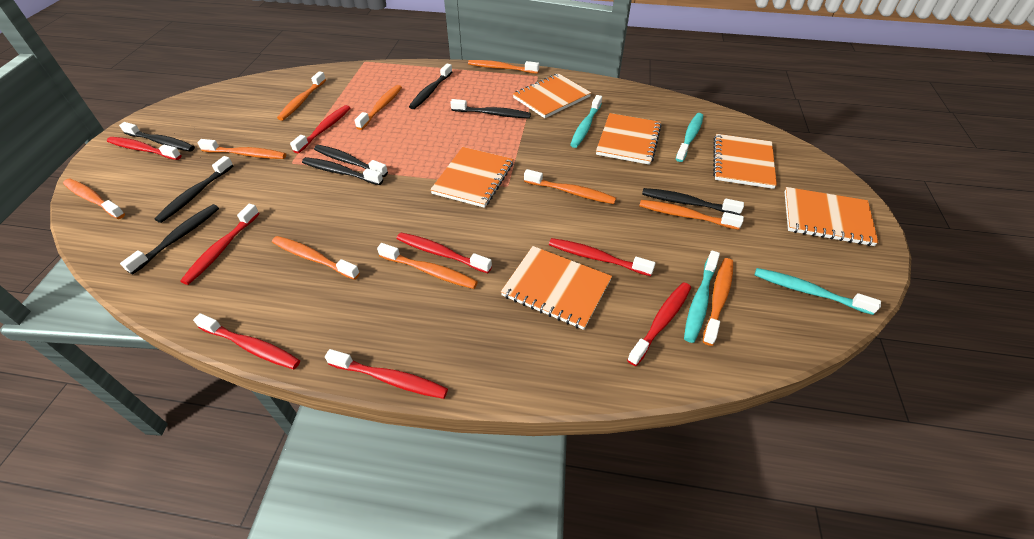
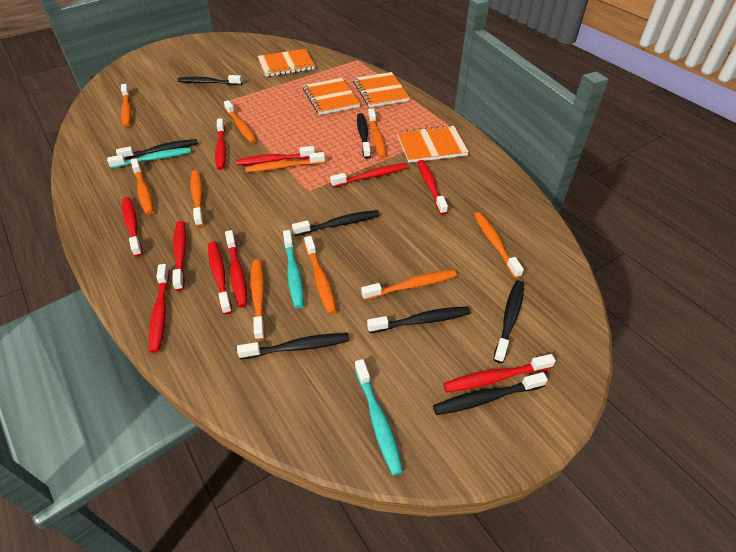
orange notebook: [430,147,513,208] [501,246,612,330] [513,73,591,118] [596,113,662,165] [713,134,777,189] [784,187,879,246] = 6 -> [258,49,315,77] [303,78,360,115] [353,72,410,108] [397,125,469,163] = 4
red toothbrush: [107,137,181,160] [180,204,260,285] [193,313,300,369] [290,105,350,154] [325,349,448,399] [396,233,492,273] [549,238,655,276] [627,282,691,366] = 8 -> [122,197,142,257] [149,264,170,353] [172,221,186,291] [208,241,232,315] [215,118,226,170] [225,230,248,308] [236,146,315,165] [330,163,408,188] [417,160,448,215] [443,354,556,392] = 10
turquoise toothbrush: [570,95,602,148] [676,113,703,162] [684,251,720,343] [754,268,881,315] = 4 -> [107,147,191,169] [283,230,304,309] [355,359,403,476] = 3

